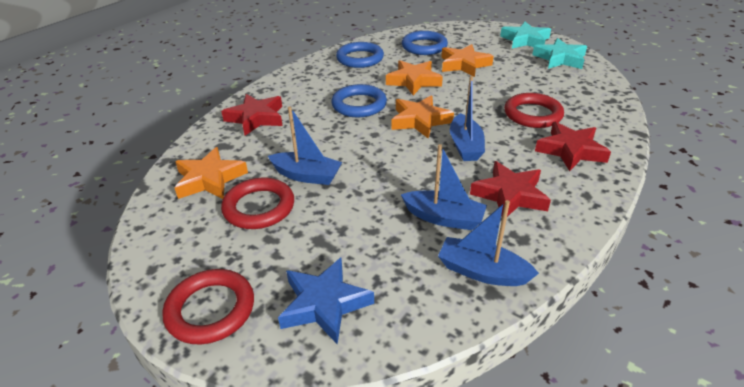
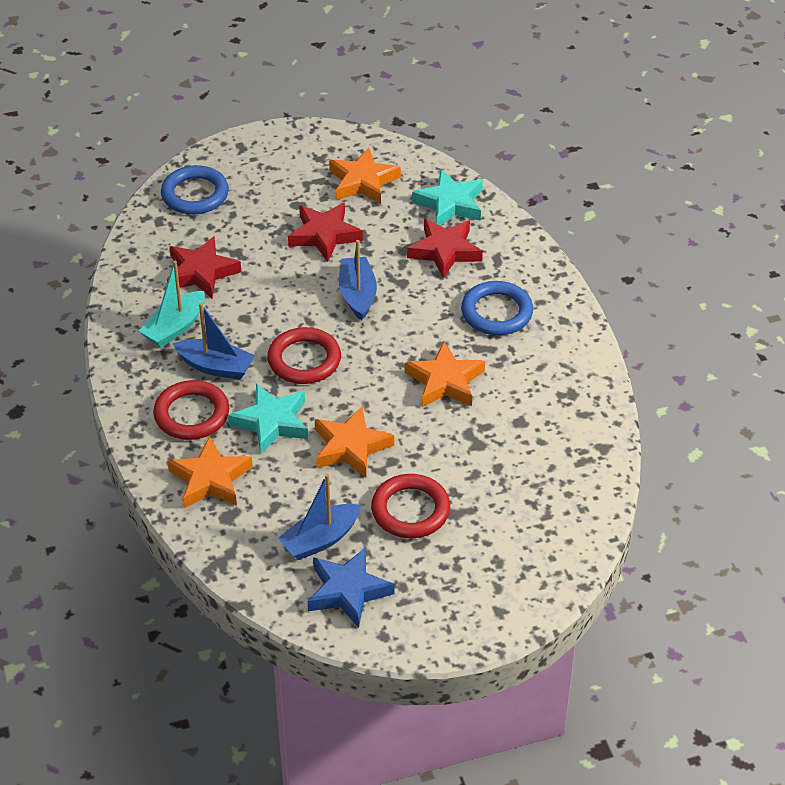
blue boat: [268,106,342,185] [401,144,487,230] [438,200,539,286] [450,76,485,161] = 4 -> [173,303,255,380] [278,474,361,560] [339,240,377,320] = 3
blue ring: [331,84,387,117] [336,42,384,68] [402,31,448,55] = 3 -> [161,165,229,214] [461,281,533,335] = 2
turquoise boat: none = 0 -> [139,261,205,348] = 1

